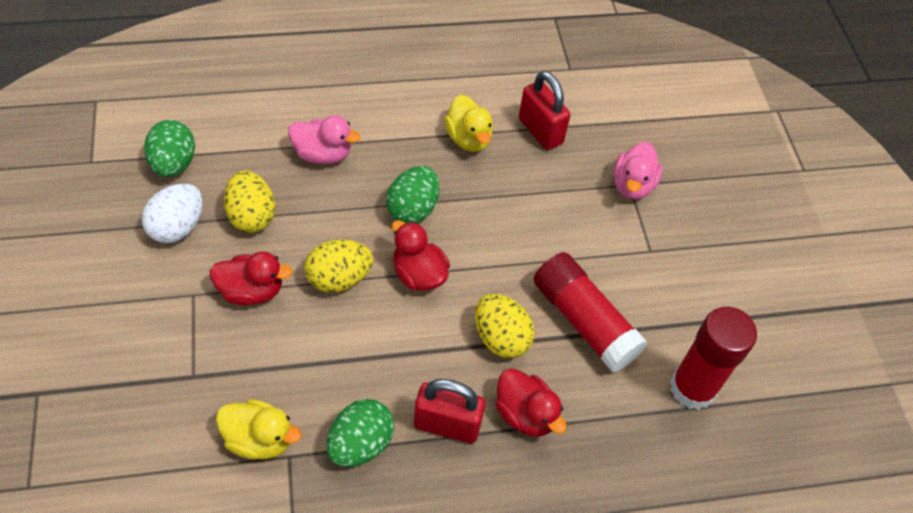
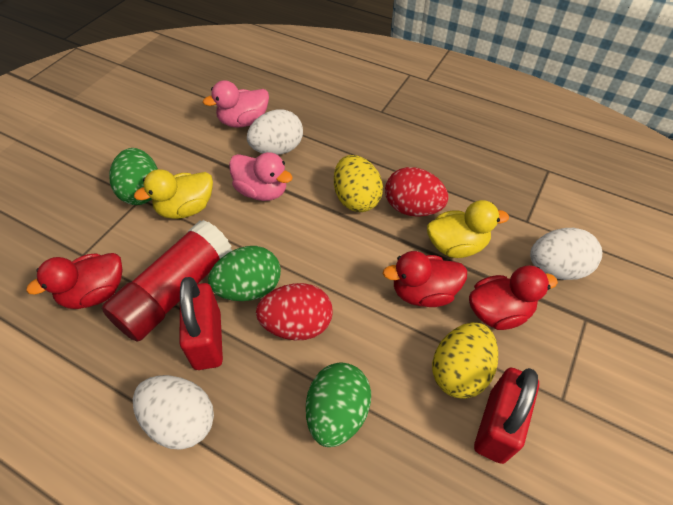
red egg: none = 0 -> [256,283,333,340] [385,167,449,217] = 2
red glue stick: [534,252,648,373] [670,307,757,410] = 2 -> [102,220,232,342] = 1
white egg: [142,184,203,243] = 1 -> [133,375,214,450] [247,109,303,155] [530,228,602,280] = 3
yellow egg: [224,171,275,233] [304,240,373,293] [475,293,535,358] = 3 -> [334,155,383,212] [432,322,498,399] = 2

